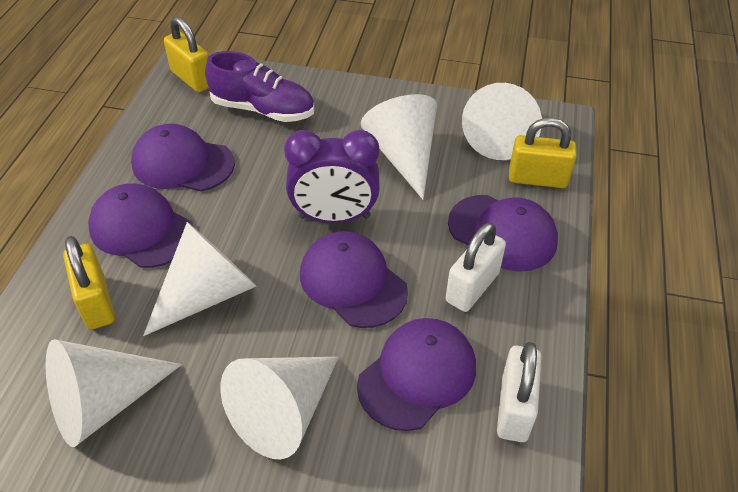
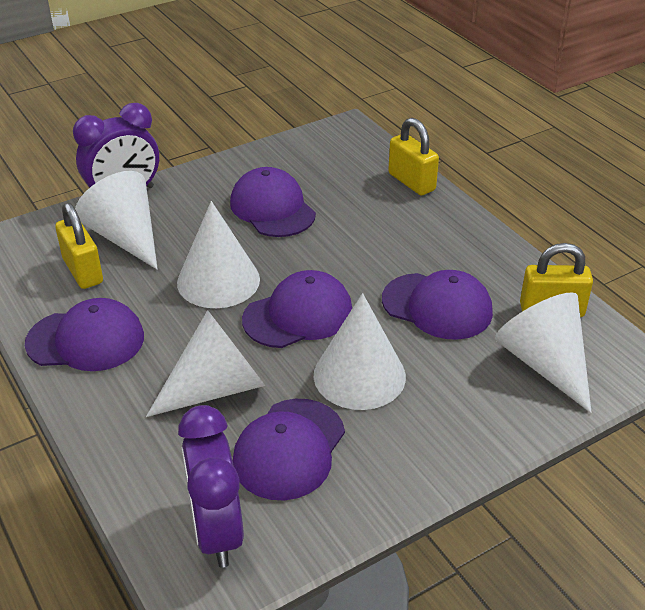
purple clock: [284,130,380,223] = 1 -> [73,103,159,188] [178,405,244,568] = 2
purple shoe: [205,51,314,122] = 1 -> none = 0
white padlock: [446,222,506,312] [497,342,541,442] = 2 -> none = 0

